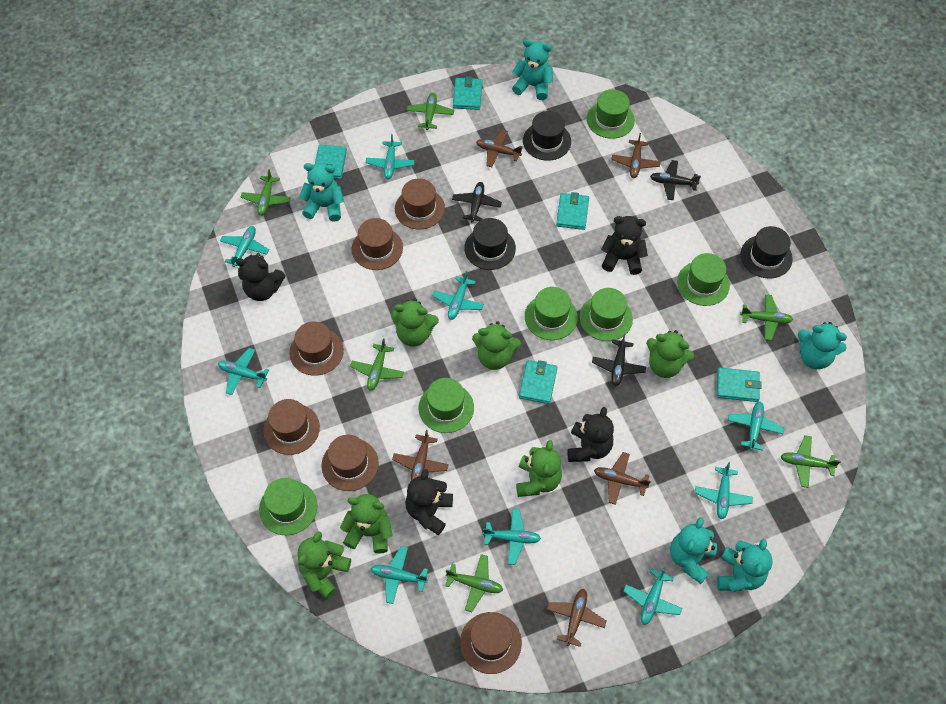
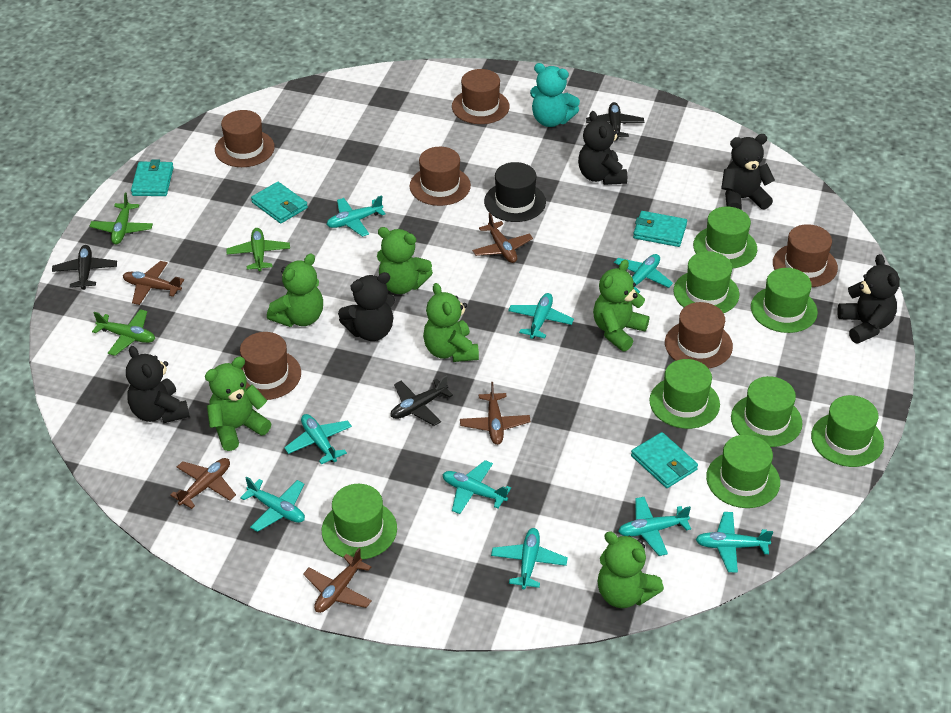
black hat: [464,218,516,270] [523,111,571,161] [741,226,793,279] = 3 -> [484,162,546,222] = 1
black teddy bear: [235,253,286,301] [405,469,453,535] [567,407,614,462] [601,216,648,275] = 4 -> [126,346,190,423] [338,272,395,341] [578,111,627,185] [721,134,775,210] [837,254,900,344] = 5
green hat: [259,478,317,535] [419,378,474,433] [525,287,578,340] [579,288,633,341] [587,89,635,139] [677,253,730,306] = 6 -> [322,484,397,560] [649,359,720,429] [673,251,739,313] [693,206,757,268] [706,435,780,508] [731,376,803,447] [751,268,818,333] [811,395,884,467] = 8
green plane: [241,169,291,216] [350,338,404,391] [407,93,454,130] [445,554,503,612] [740,294,793,341] [780,435,841,488] = 6 -> [90,192,153,245] [92,309,155,356] [226,228,290,272] = 3
turquoise teddy bear: [299,163,344,222] [512,39,553,100] [670,517,717,584] [717,539,773,592] [798,322,847,369] = 5 -> [530,63,580,127] = 1
turquoise wallet: [315,145,347,179] [453,76,482,110] [519,360,557,404] [556,192,589,230] [717,367,761,402] = 5 -> [131,160,174,196] [251,182,308,223] [631,432,698,488] [633,211,687,247] = 4

